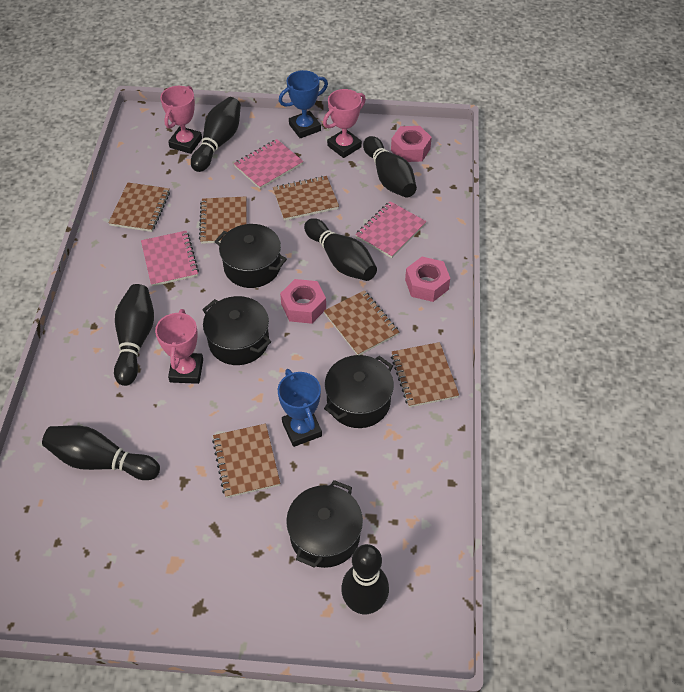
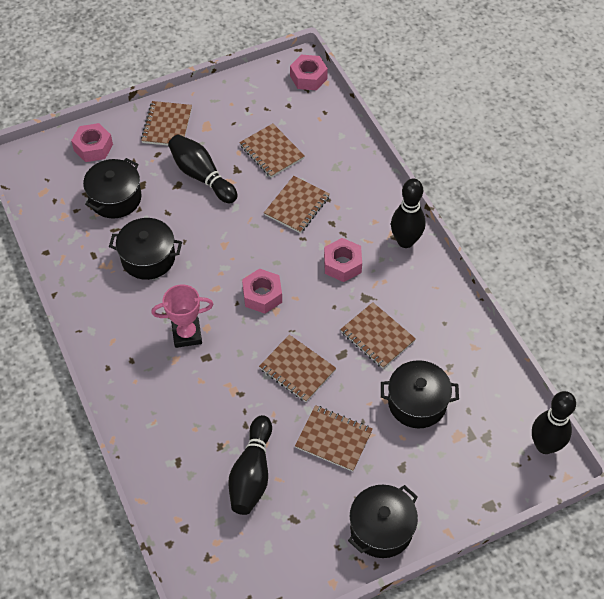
black bowling pin: [42,425,160,480] [114,284,154,386] [191,97,241,172] [304,218,377,281] [341,544,389,614] [363,136,417,198] = 6 -> [168,134,238,203] [228,415,272,515] [391,178,425,248] [532,391,576,454] = 4
blue trophy: [278,369,322,447] [279,70,328,138] = 2 -> none = 0
pink notebook: [141,231,199,287] [234,139,303,189] [355,201,426,258] = 3 -> none = 0
pink nut: [280,279,326,324] [391,126,432,162] [405,257,450,302] = 3 -> [71,123,113,162] [242,268,282,314] [290,55,328,90] [324,238,362,282] = 4
pink trophy: [155,309,203,384] [160,86,202,154] [323,89,366,158] = 3 -> [151,284,214,348] = 1

